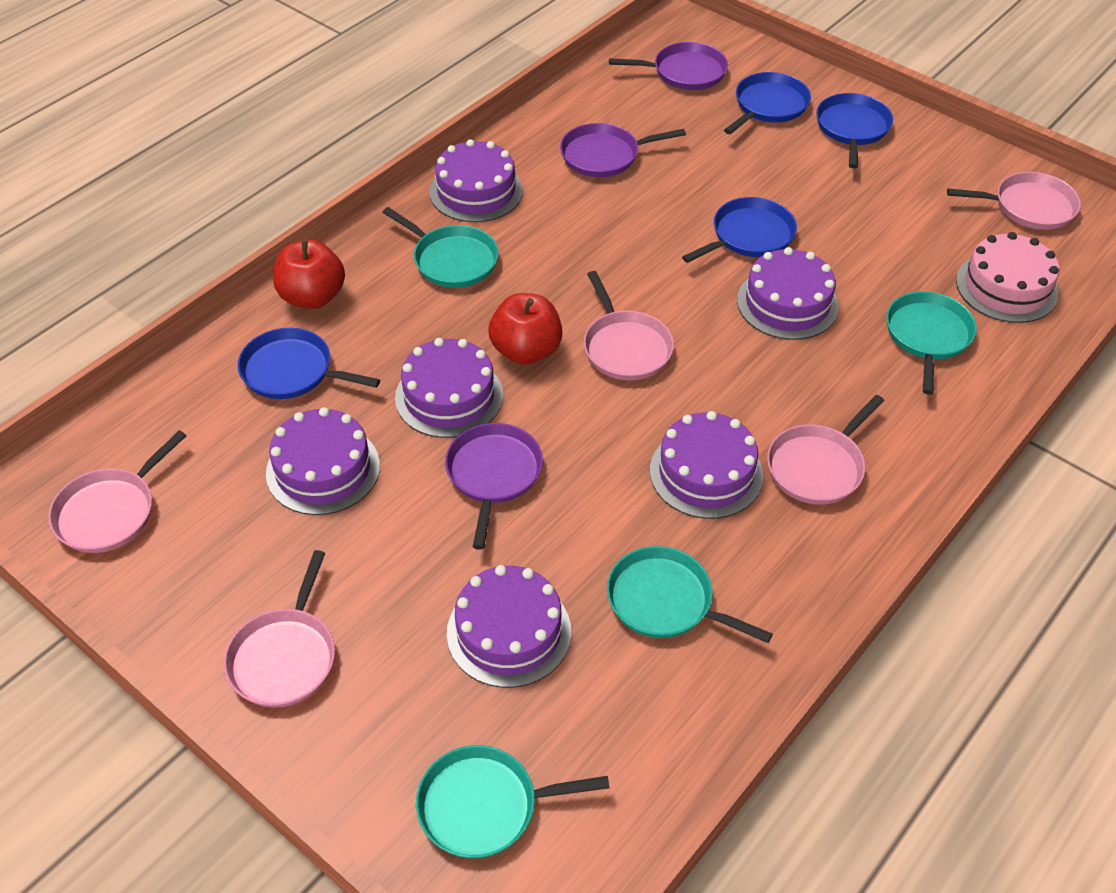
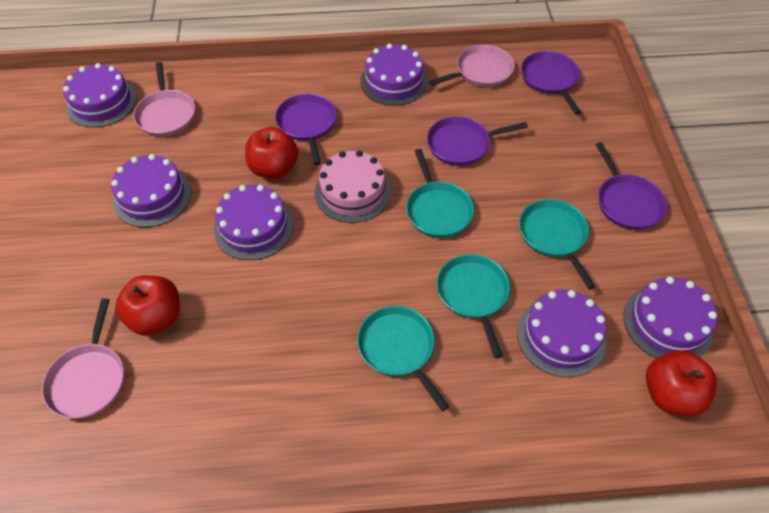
blue pan: [238,328,380,399] [682,197,797,263] [724,72,811,134] [816,93,893,168] = 4 -> none = 0
pink pan: [48,430,187,553] [224,550,335,708] [584,271,674,381] [767,395,884,505] [947,172,1081,230] = 5 -> [41,298,124,419] [133,62,195,137] [429,45,515,87] = 3
purple pan: [445,423,543,550] [560,123,686,177] [609,42,728,90] = 3 -> [275,94,336,165] [427,116,528,166] [521,51,581,115] [596,142,667,230] = 4
red apple: [273,239,345,309] [489,293,562,365] = 2 -> [115,275,180,336] [245,127,298,179] [646,350,717,416] = 3

